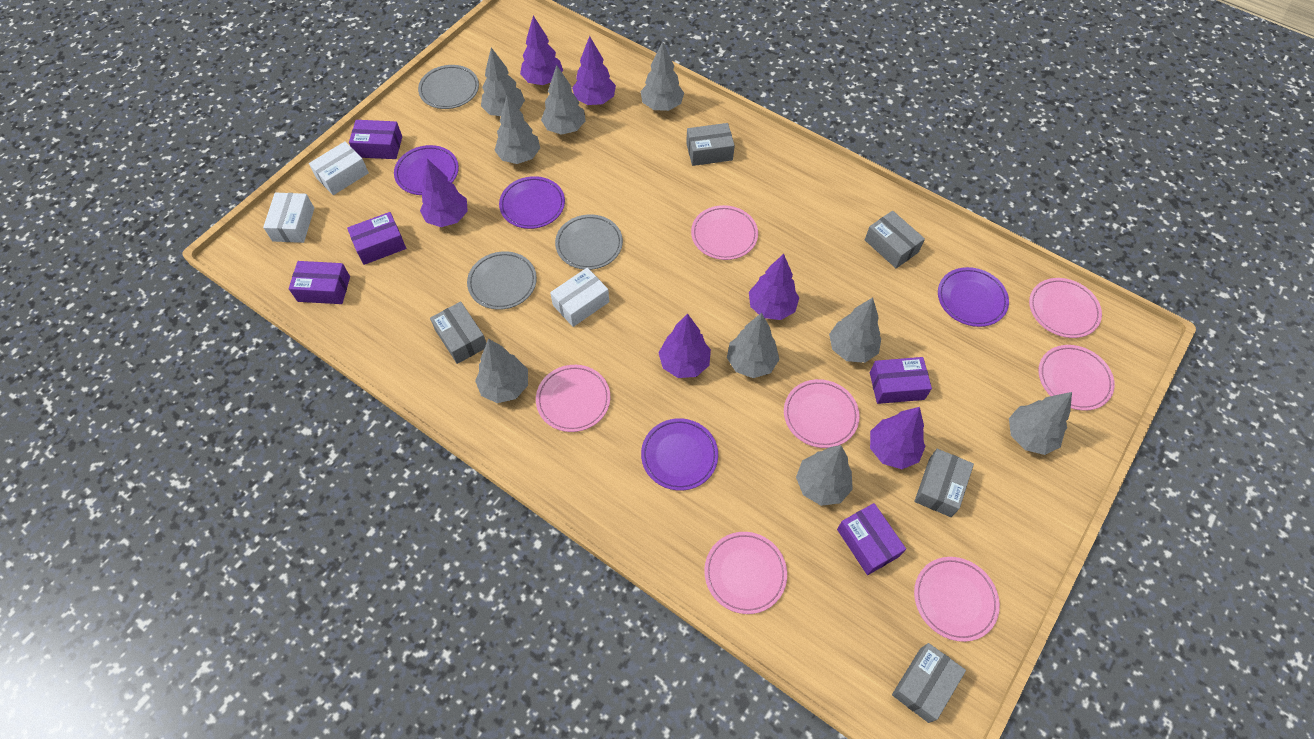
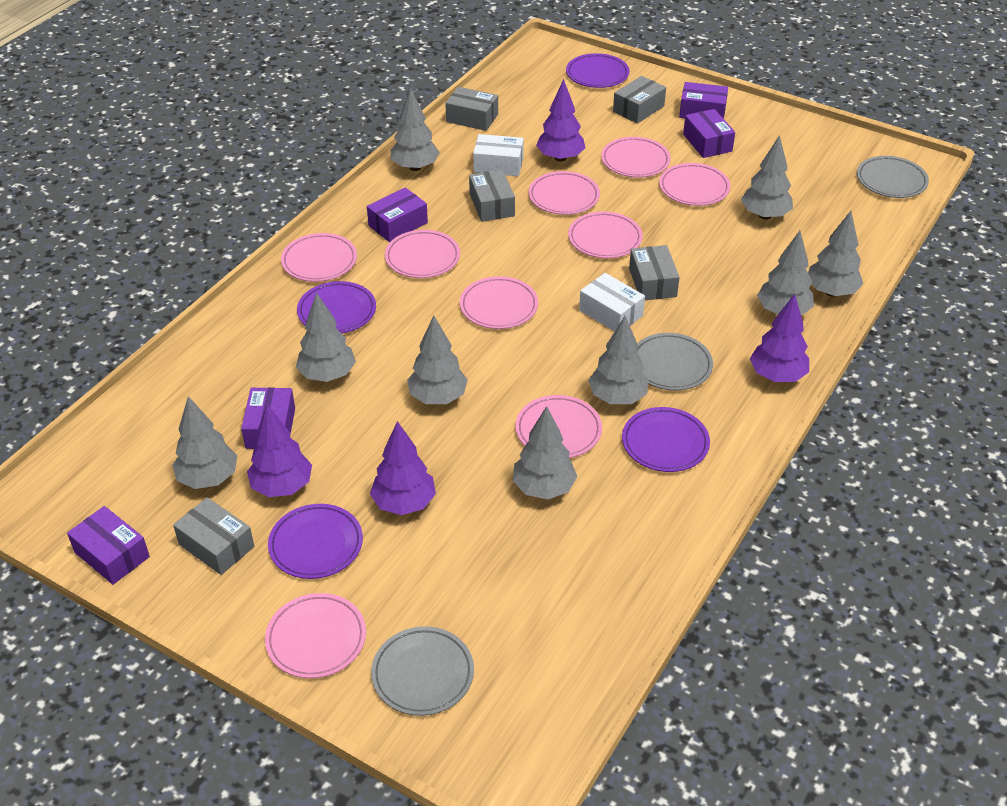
pink plate: [536,365,610,432] [691,205,758,260] [704,532,787,614] [784,379,860,448] [914,557,1000,642] [1029,278,1102,338] [1039,345,1115,411] = 7 -> [265,593,366,678] [281,233,357,282] [385,230,460,278] [460,276,538,329] [515,395,602,458] [529,171,600,215] [568,211,642,258] [601,137,671,177] [659,163,731,206] = 9
purple tree: [420,159,468,227] [520,16,563,85] [572,36,616,105] [659,313,711,378] [749,254,799,320] [870,407,925,469] = 6 -> [247,405,312,497] [370,421,436,515] [536,79,585,162] [750,294,809,382] = 4
white box: [263,193,314,243] [309,141,369,195] [550,268,609,327] = 3 -> [473,134,524,176] [579,273,645,332] = 2

